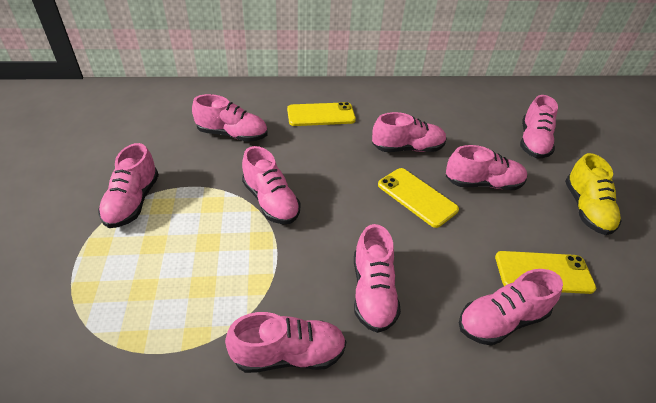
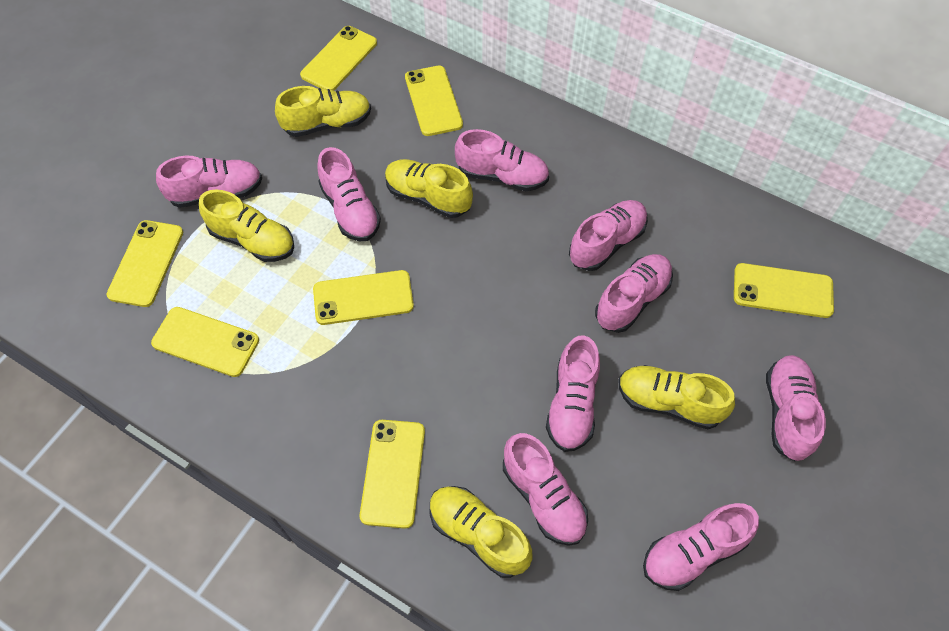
yellow phone: [287,102,356,126] [378,168,459,228] [495,251,596,294] = 3 -> [107,220,183,307] [151,307,259,377] [300,26,377,91] [313,270,414,325] [360,420,425,529] [405,66,463,136] [734,263,834,318] = 7
yellow shoe: [565,153,622,235] = 1 -> [199,189,294,262] [275,86,371,137] [385,159,473,218] [430,486,533,578] [618,365,735,429] = 5

